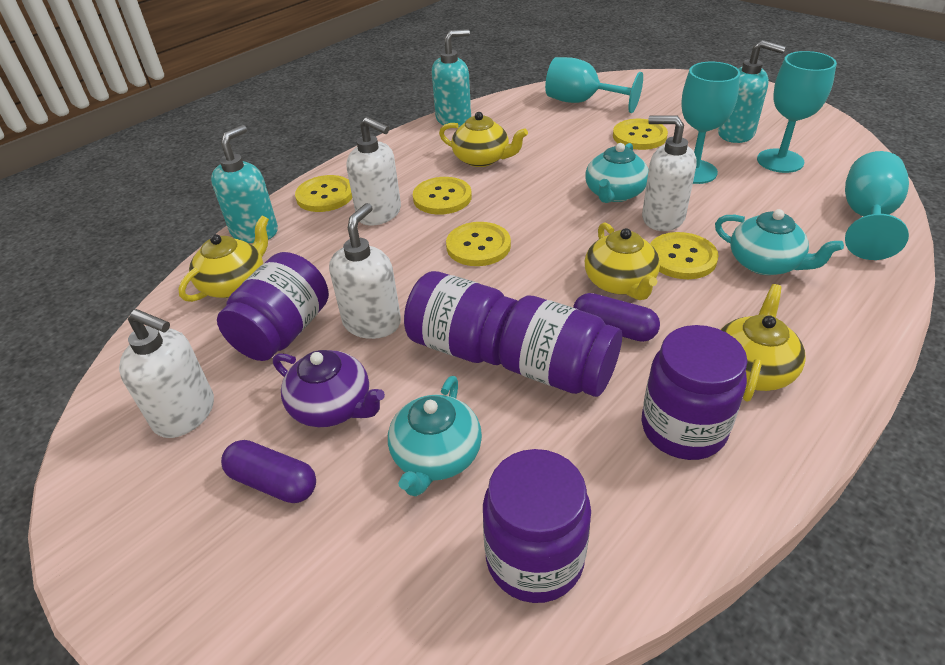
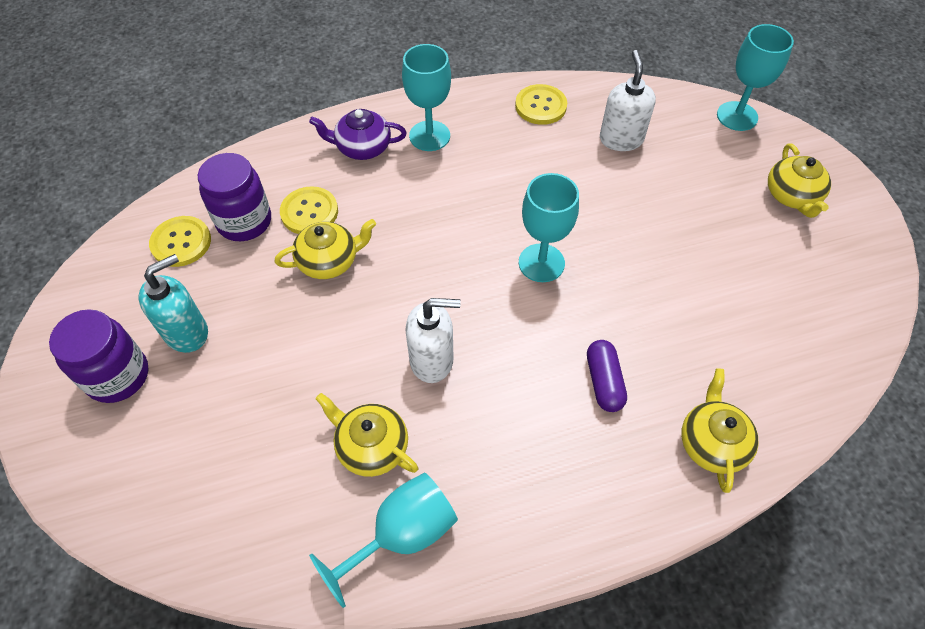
purple capsule: [221,440,316,503] [573,293,660,342] = 2 -> [587,340,627,412] = 1
purple jar: [217,252,329,361] [404,271,517,365] [483,449,591,603] [499,296,622,397] [642,325,747,460] = 5 -> [49,309,149,403] [198,153,271,241] = 2
turquoise soap dispenser: [211,125,278,243] [432,29,471,127] [718,40,786,143] = 3 -> [139,254,208,353] = 1
turquoise teapot: [388,376,482,496] [585,143,649,203] [715,209,844,275] = 3 -> none = 0
white soap dispenser: [119,309,214,438] [329,203,401,339] [347,117,401,226] [642,115,697,231] = 4 -> [406,298,461,383] [600,50,656,151] = 2
yellow button: [295,175,352,212] [413,177,472,215] [446,222,511,266] [613,119,668,150] [650,232,719,279] = 5 -> [149,216,211,267] [280,186,338,234] [515,84,567,125] = 3

